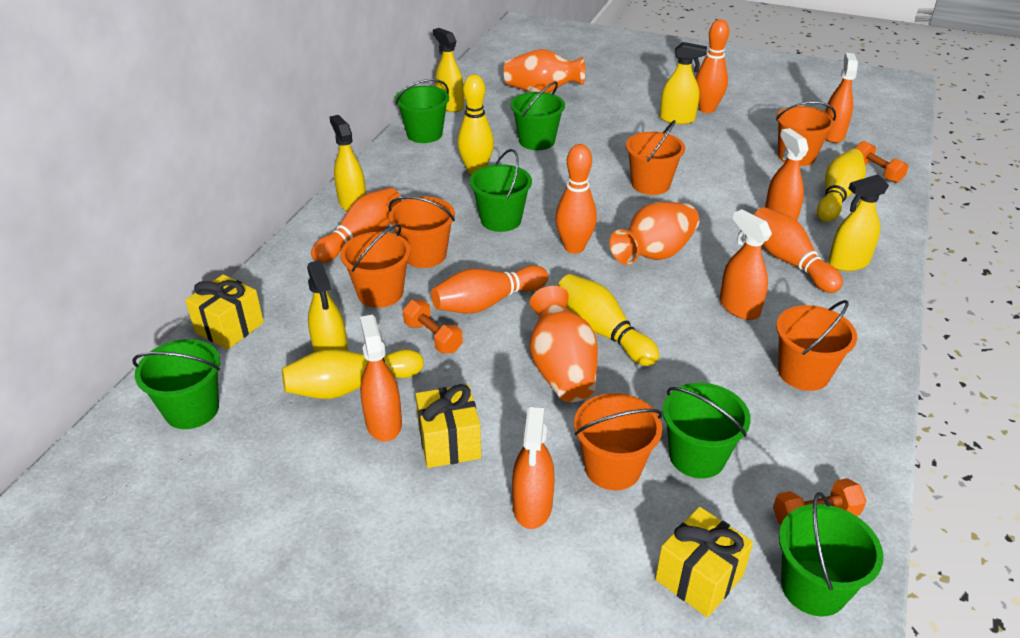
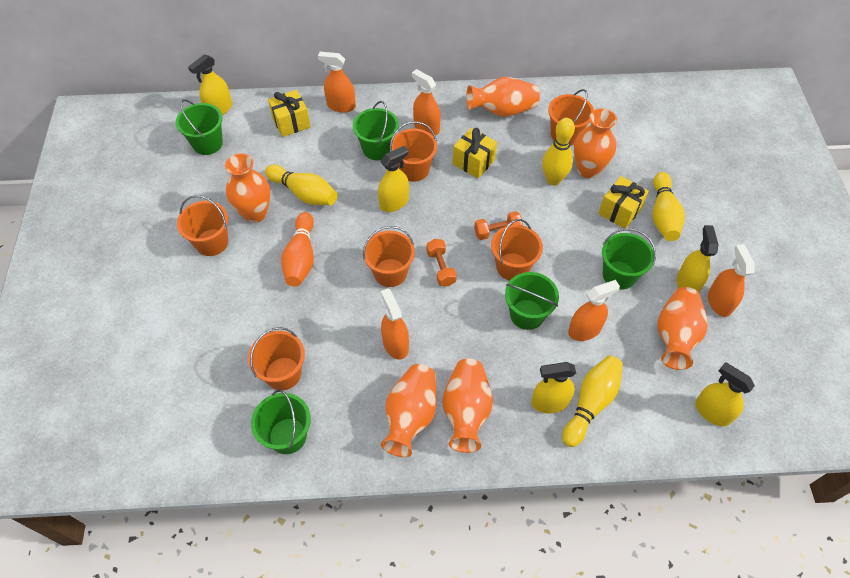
green bucket: [132,339,220,429] [395,79,449,143] [470,149,532,232] [511,81,565,150] [662,383,751,478] [779,492,883,617] = 6 -> [176,99,223,155] [251,390,311,454] [353,101,399,160] [505,272,559,330] [602,228,656,290] = 5
orange bowling pin: [311,188,402,263] [431,265,548,313] [555,144,597,254] [695,19,729,113] [754,207,843,293] = 5 -> [281,212,314,287] = 1
orange dumbbell: [403,300,463,353] [773,478,867,525] [854,141,909,183] = 3 -> [426,239,457,286] [474,211,523,240] = 2
orange vase: [504,49,585,93] [530,286,598,402] [610,202,699,265] = 3 -> [225,153,270,223] [381,364,436,457] [442,359,493,453] [466,77,540,117] [574,108,617,178] [657,287,708,370] = 6

